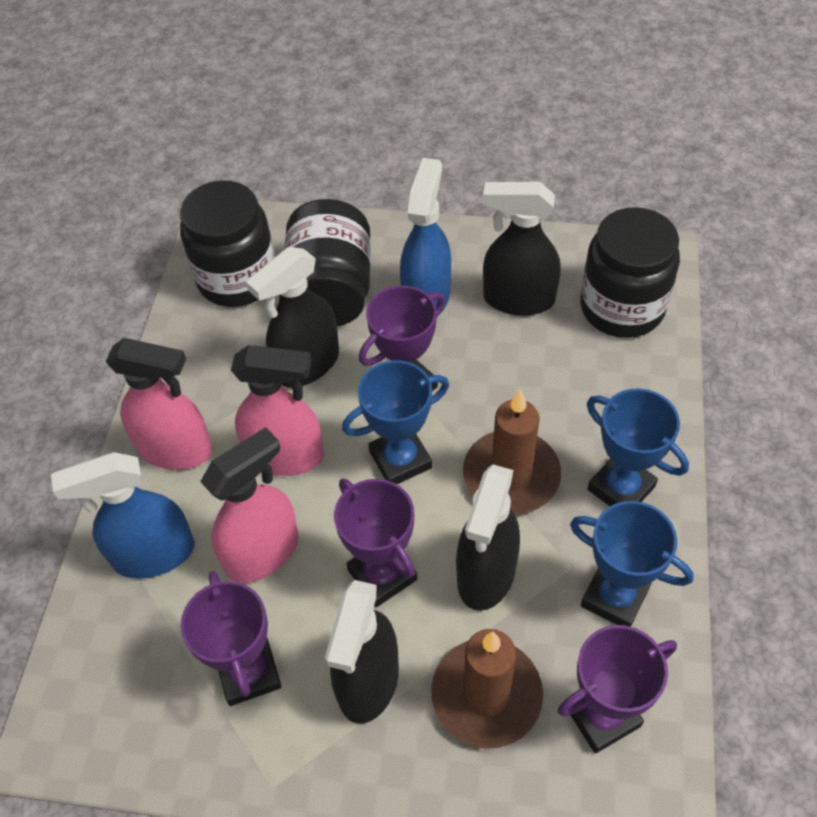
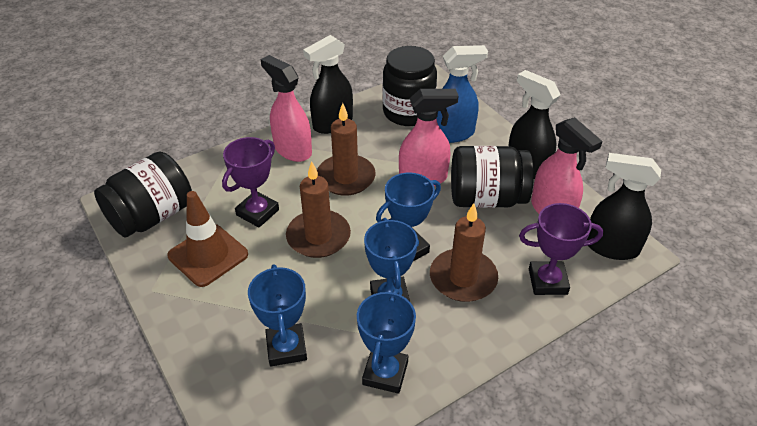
black spray bottle: [246,246,339,387] [325,580,399,724] [456,465,520,611] [483,182,561,316] = 4 -> [303,35,353,134] [509,70,561,179] [586,153,661,260] = 3
blue spray bottle: [51,452,194,579] [400,158,451,315] = 2 -> [437,45,488,143] = 1
blue trophy: [342,360,449,484] [570,501,694,627] [587,388,689,506] = 3 -> [248,264,307,366] [357,289,416,394] [364,218,418,301] [376,172,441,261] = 4
brown candle: [431,629,543,749] [463,390,561,514] = 2 -> [286,161,351,258] [317,103,376,196] [430,203,498,302] = 3
brown traffic cone: none = 0 -> [167,191,248,287] = 1
purple trophy: [180,571,282,706] [334,479,417,607] [359,286,445,391] [558,625,677,753] = 4 -> [222,137,279,228] [519,203,603,295] = 2

